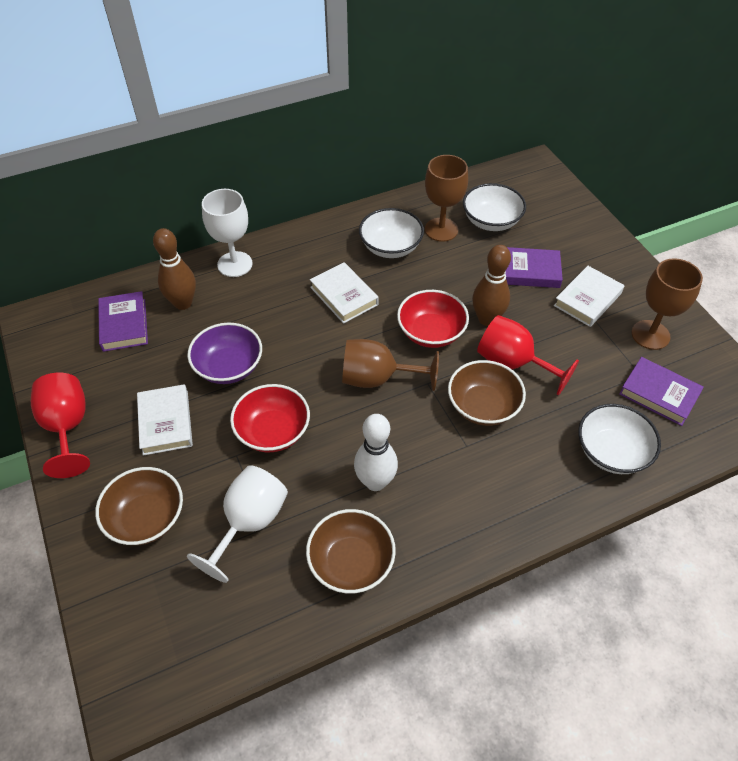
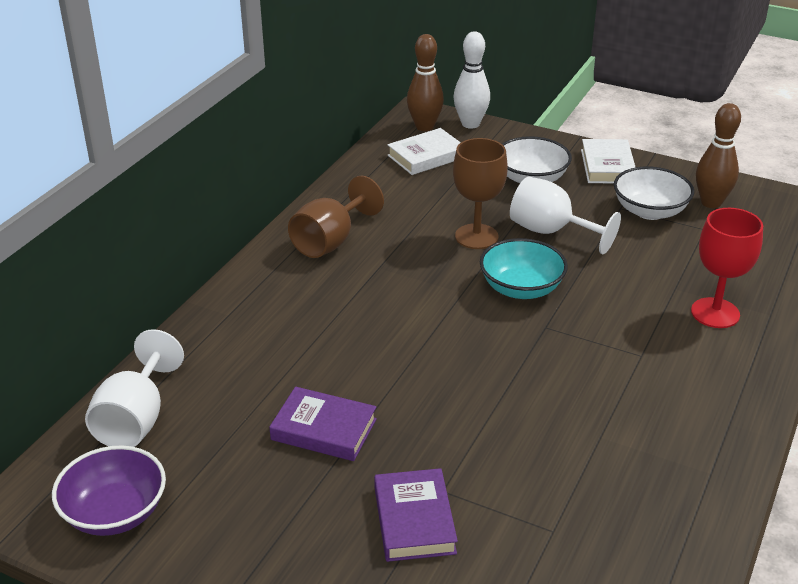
brown bowl: [95,467,183,545] [306,509,396,594] [448,360,526,426] = 3 -> none = 0
brown goblet: [342,339,439,391] [425,155,468,242] [632,258,703,350] = 3 -> [288,176,384,258] [453,138,508,249] = 2
purple book: [98,291,148,352] [506,247,563,288] [619,357,704,426] = 3 -> [270,387,377,461] [374,468,458,562] = 2
red bowl: [230,384,310,452] [397,290,469,348] = 2 -> none = 0
red goblet: [31,373,90,478] [477,315,579,395] = 2 -> [691,208,763,328] = 1
turquoise bowl: none = 0 -> [480,238,568,299] = 1
white book: [137,384,193,456] [310,262,379,324] [554,266,624,327] = 3 -> [387,128,461,175] [581,139,636,183] = 2
white bowl: [359,208,424,258] [463,183,526,231] [578,404,661,474] = 3 -> [502,136,572,183] [614,166,694,220] = 2

